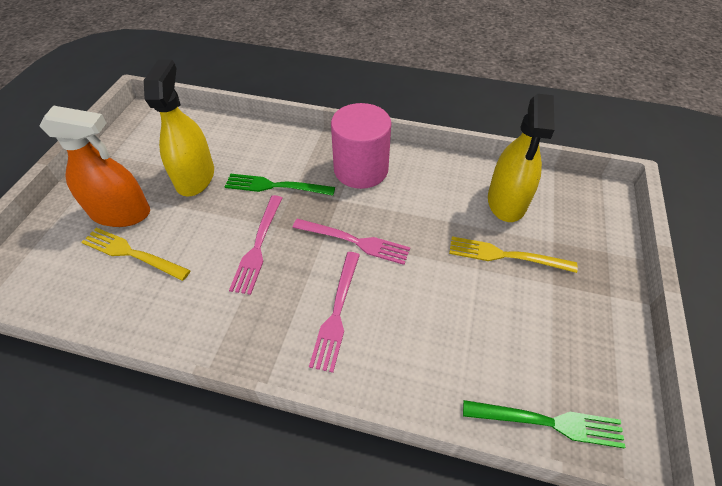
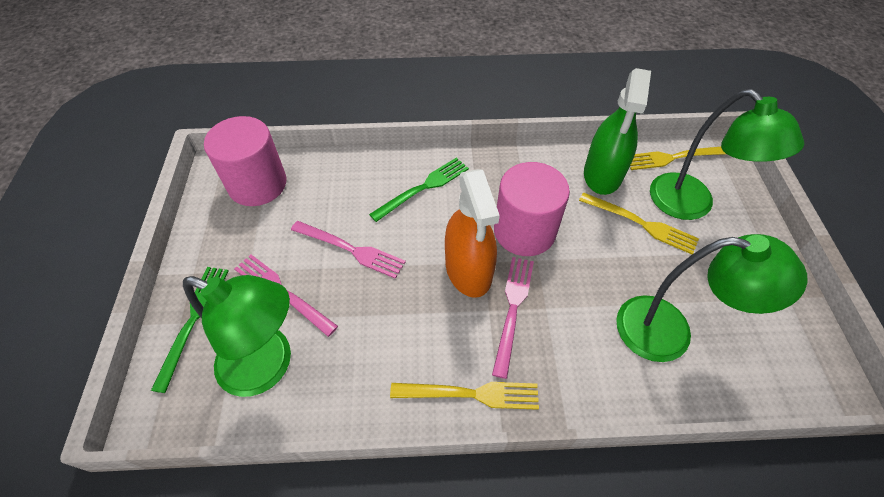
green lamp: none = 0 -> [183,275,291,397] [616,234,807,362] [650,89,804,220] = 3
green spray bottle: none = 0 -> [584,68,651,195] = 1
pink cylinder: [331,103,391,189] = 1 -> [204,116,287,206] [494,162,570,256] = 2
yellow fork: [81,228,191,281] [449,236,578,273] = 2 -> [390,382,539,410] [579,192,699,254] [630,147,726,170] = 3
yellow spray bottle: [144,60,214,197] [488,94,555,222] = 2 -> none = 0

